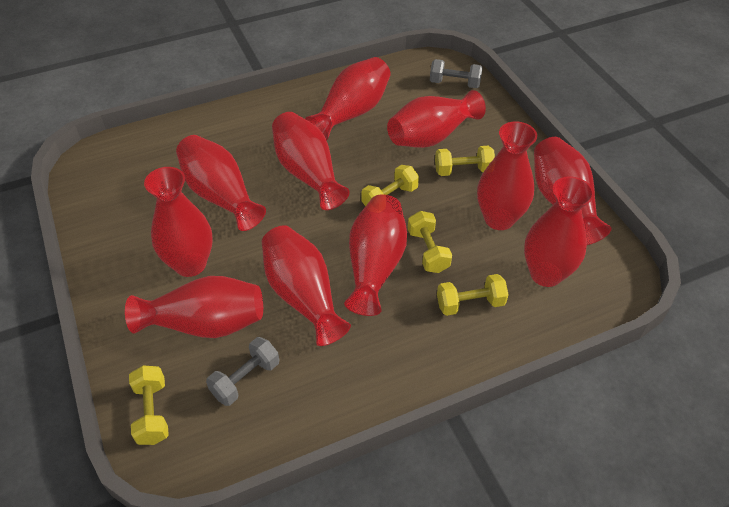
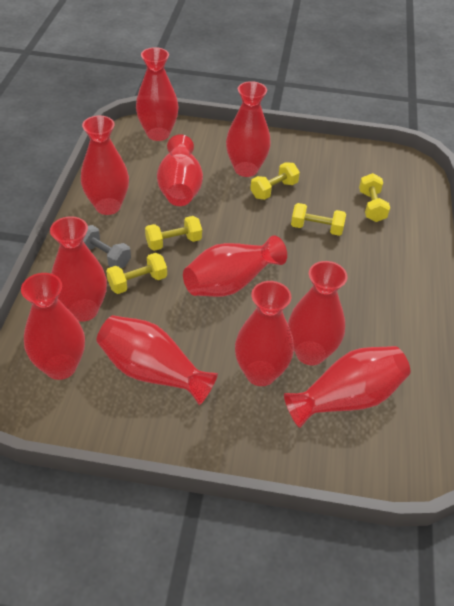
grey dumbbell: [206,337,279,406] [430,59,483,88] = 2 -> [83,225,131,268] = 1

